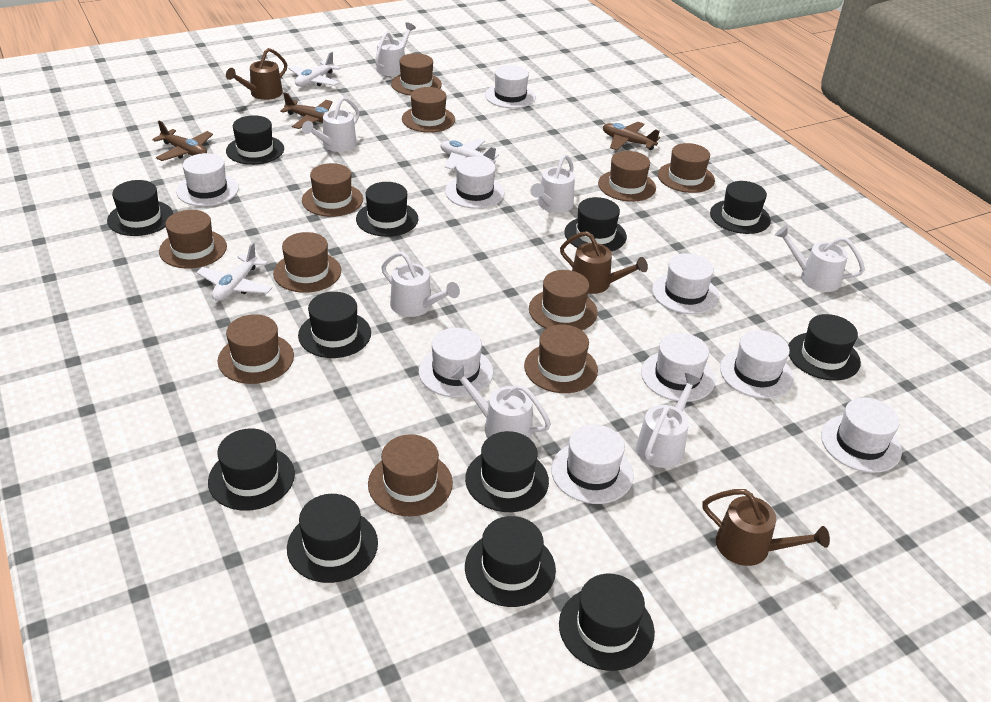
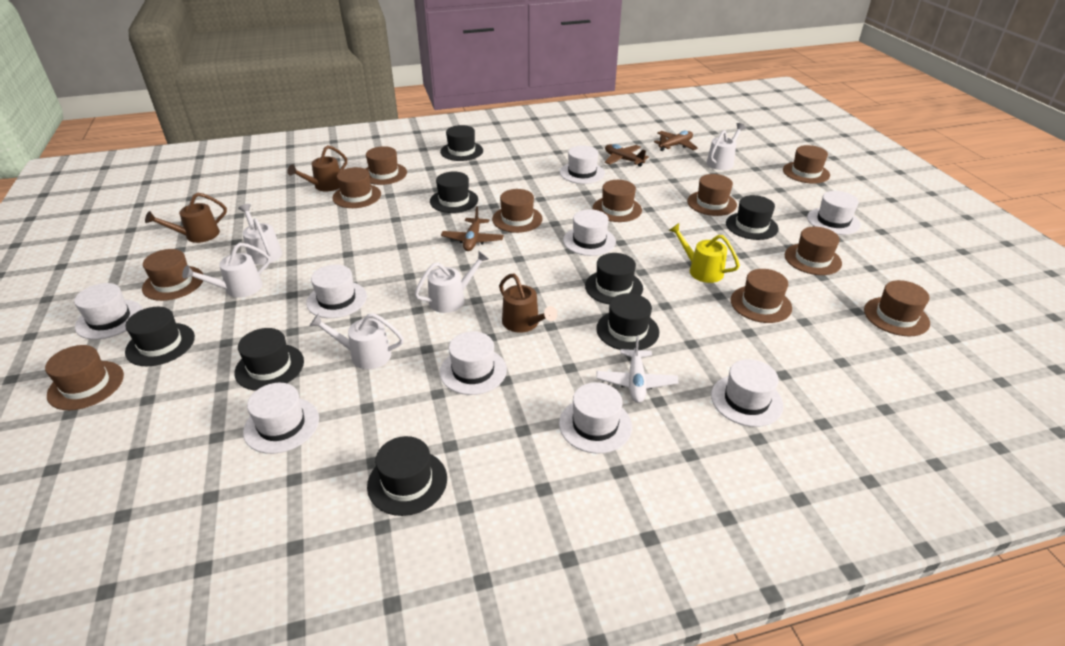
black hat: [107,180,173,236] [208,429,295,511] [226,115,284,165] [287,494,378,583] [298,292,371,358] [356,182,418,237] [465,431,549,512] [465,516,556,607] [559,574,655,671] [564,197,627,251] [710,181,771,234] [788,314,861,381] = 12 -> [125,307,195,366] [234,328,304,391] [367,436,447,516] [430,171,478,213] [440,125,483,161] [585,253,643,304] [596,293,659,350] [726,195,779,240] = 8
white plane: [196,243,273,301] [289,52,341,87] [440,138,499,170] = 3 -> [596,336,678,403] = 1
white watering can: [302,97,360,152] [375,22,416,76] [381,251,460,317] [450,365,551,439] [530,154,575,213] [636,373,702,468] [775,226,865,292] = 7 -> [182,243,270,298] [238,204,282,265] [310,313,404,369] [415,251,489,313] [706,123,746,170] = 5
yellow watering can: none = 0 -> [668,223,740,283] = 1

